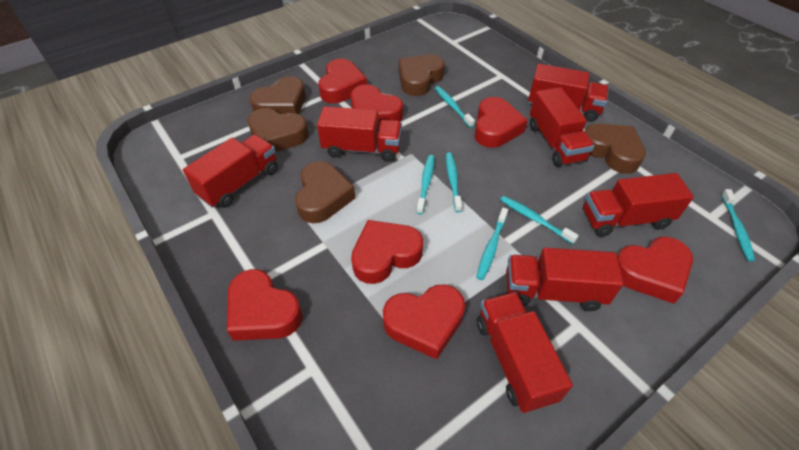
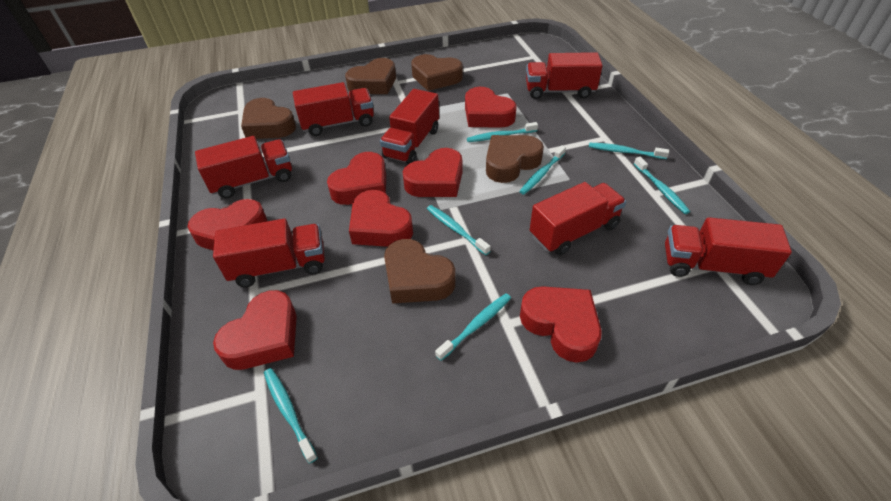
turquoise toothbrush: [416,155,434,214] [435,86,475,128] [446,152,462,212] [476,208,508,280] [500,196,579,244] [721,189,755,262] = 6 -> [264,368,318,464] [427,205,491,255] [435,293,511,361] [467,122,538,142] [519,145,566,194] [589,143,669,159] [634,157,690,214] = 7

